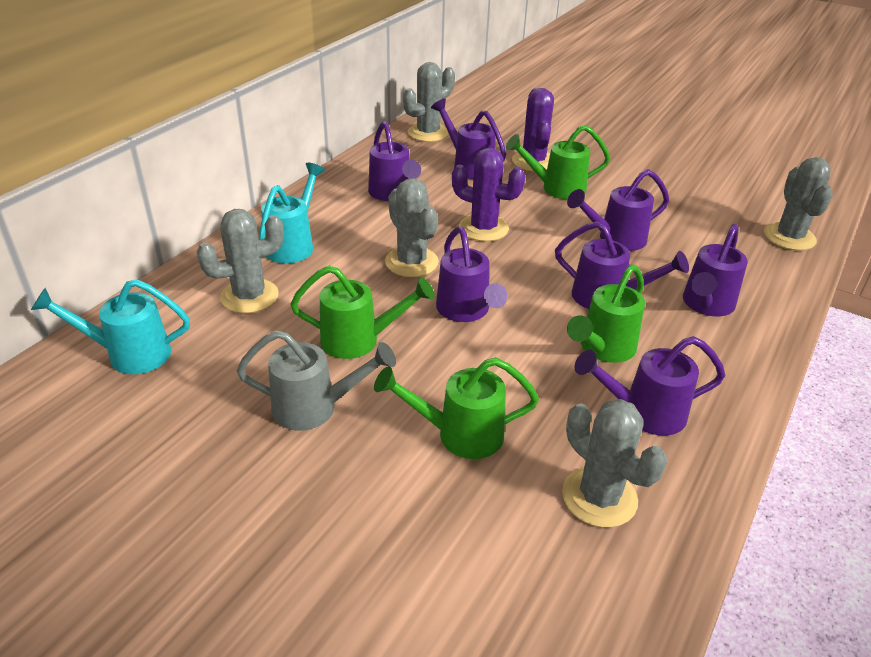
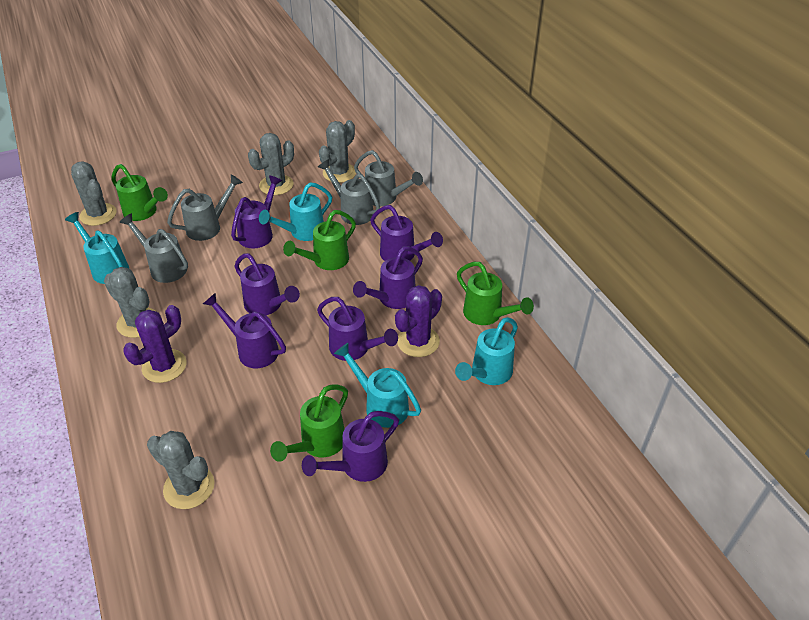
grey watering can: [237,330,396,431] = 1 -> [119,213,188,283] [167,174,243,241] [318,159,380,225] [354,150,423,206] = 4
turquoise watering can: [31,279,190,374] [259,163,325,263] = 2 -> [65,212,129,284] [259,182,332,241] [334,343,421,428] [455,317,518,385] = 4

